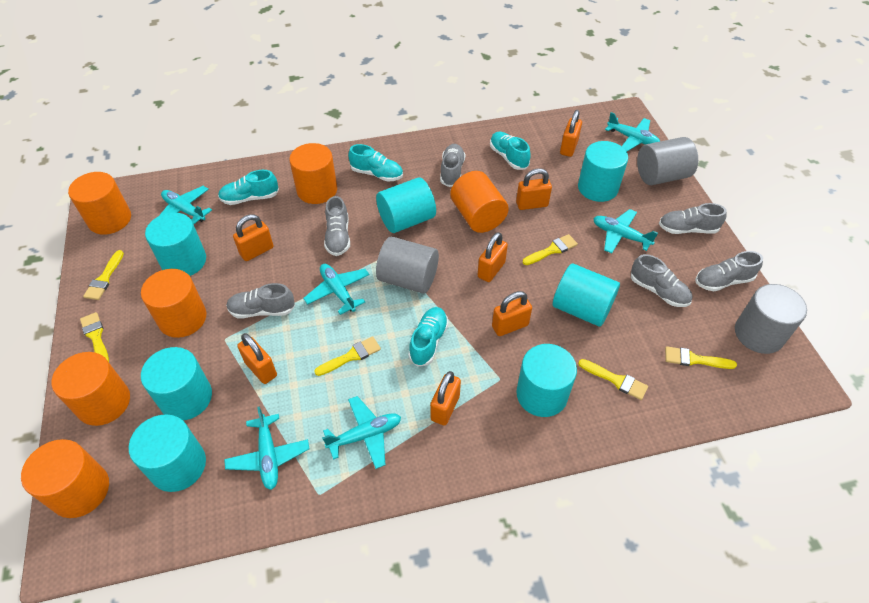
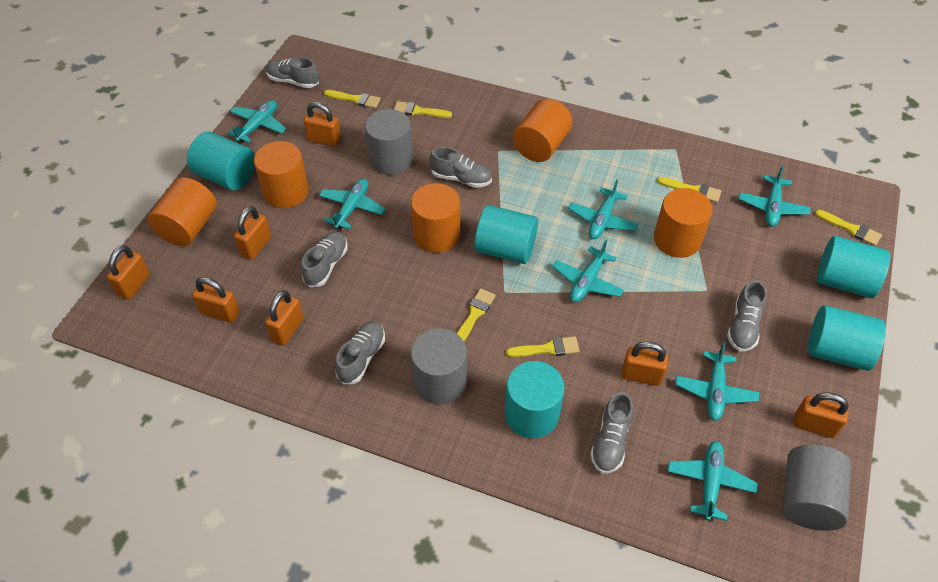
orange cylinder: [21,439,109,518] [52,352,130,426] [68,172,131,235] [141,269,206,338] [289,143,337,204] [450,171,509,233] = 6 -> [147,177,217,246] [254,141,309,208] [411,183,461,253] [513,98,572,162] [654,188,713,258] = 5
turquoise cylinder: [129,414,206,492] [141,347,212,421] [145,212,206,276] [376,178,436,233] [516,344,577,417] [553,263,620,327] [578,141,628,202] = 7 -> [187,132,255,191] [474,205,538,264] [505,361,564,439] [808,305,886,371] [817,236,891,298] = 5
turquoise plane: [159,186,212,224] [224,407,310,490] [303,264,369,315] [322,396,401,469] [593,209,658,253] [605,112,660,152] = 6 -> [227,100,286,143] [319,179,386,229] [552,240,624,302] [568,179,638,239] [668,441,758,521] [675,342,759,421] [738,166,811,227] = 7
turquoise shoe: [218,170,279,205] [348,144,403,182] [408,307,449,367] [490,132,531,170] = 4 -> none = 0

